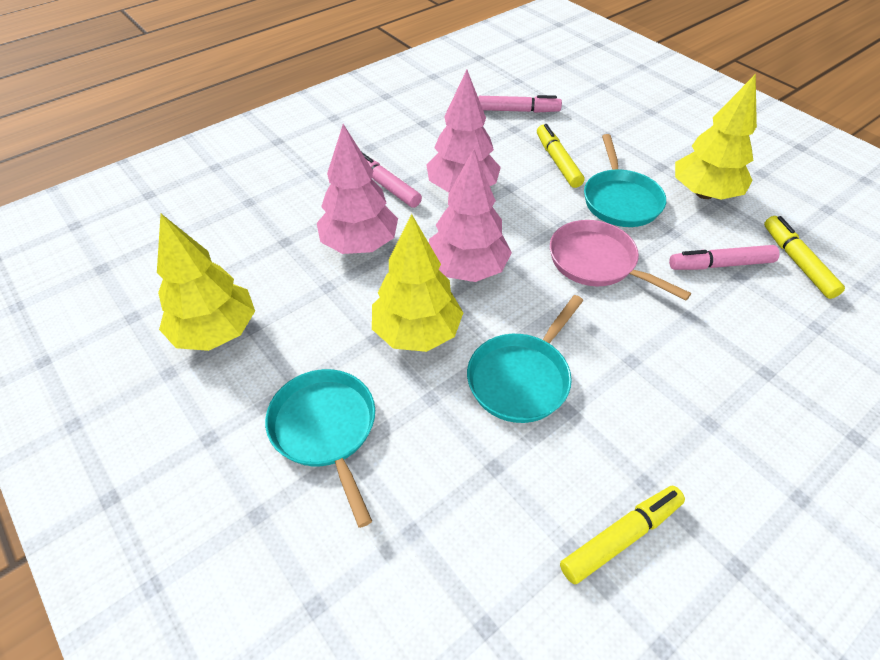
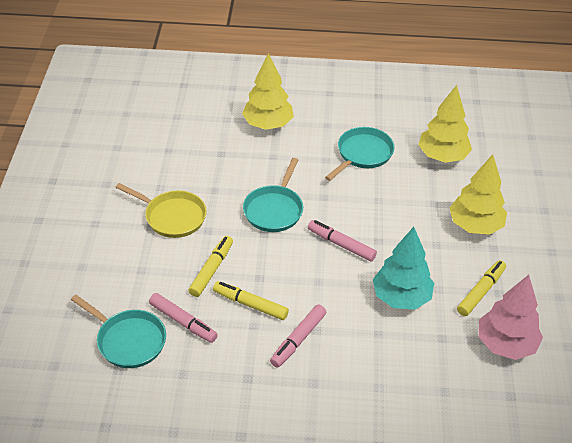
pink pan: [550,220,691,300] = 1 -> none = 0
pink tree: [317,124,398,254] [426,70,501,192] [429,149,512,282] = 3 -> [479,275,543,360] = 1
turquoise tree: none = 0 -> [373,227,434,310] = 1
yellow pan: none = 0 -> [115,183,207,238] = 1

